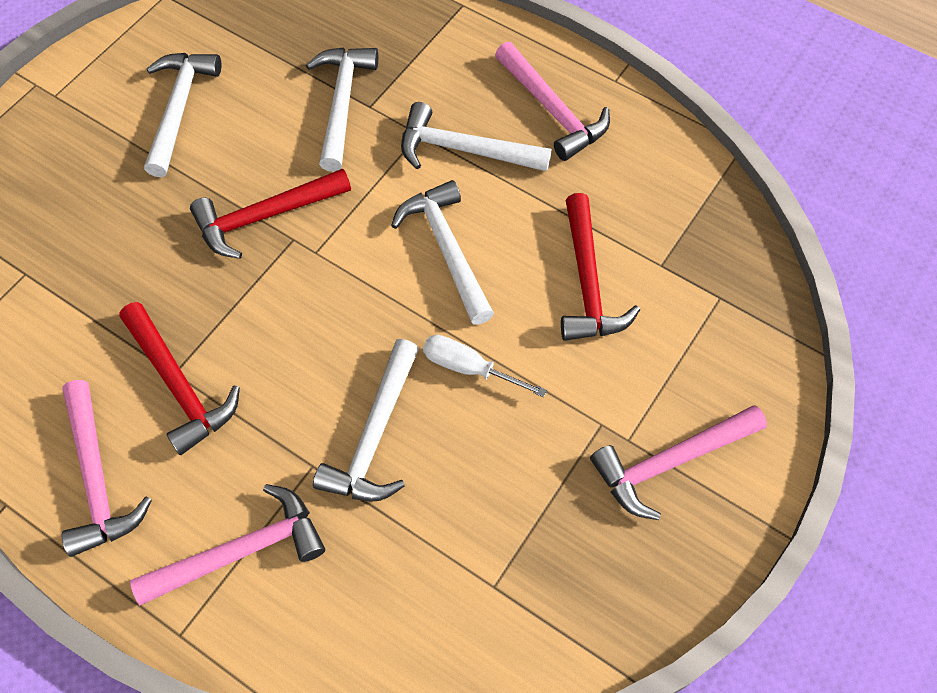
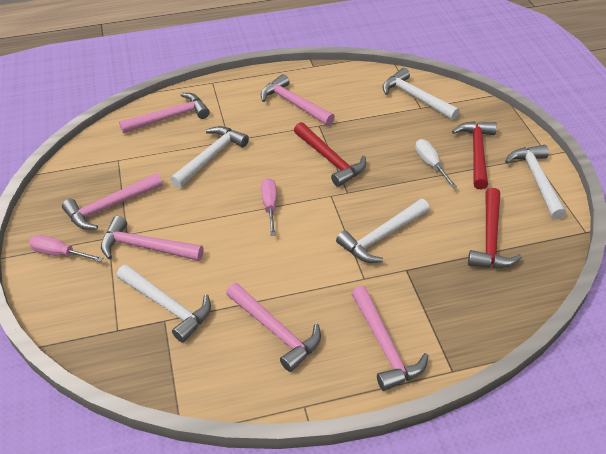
pink hammer: [62,380,152,557] [130,484,325,605] [495,42,610,161] [590,405,767,520] = 4 -> [62,173,163,230] [101,216,203,261] [119,93,210,134] [226,283,321,372] [261,74,335,126] [351,286,429,391] = 6
pink screwdriver: none = 0 -> [29,235,103,262] [261,178,277,236] = 2

